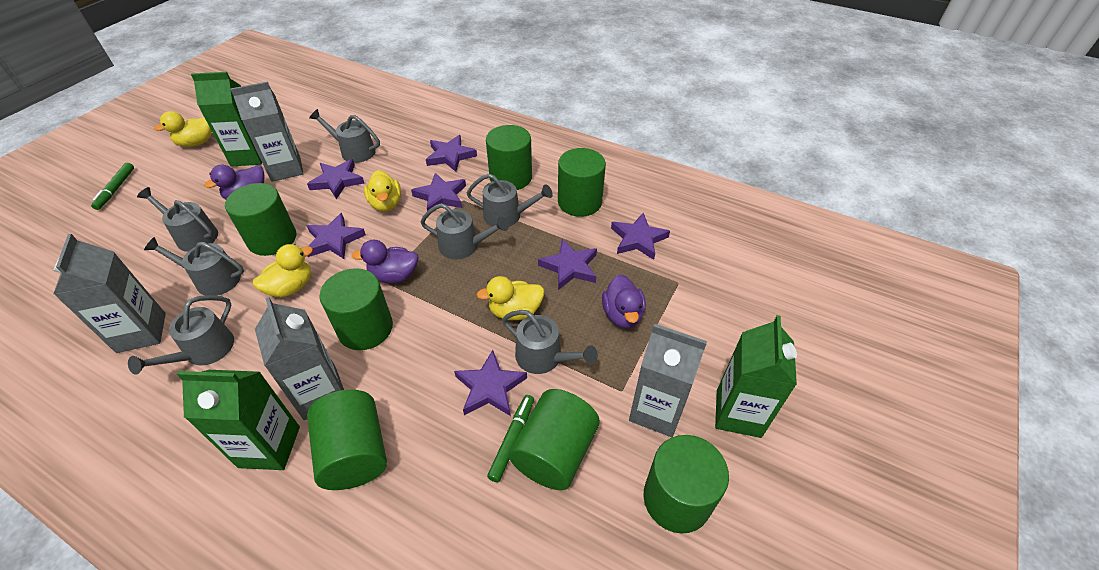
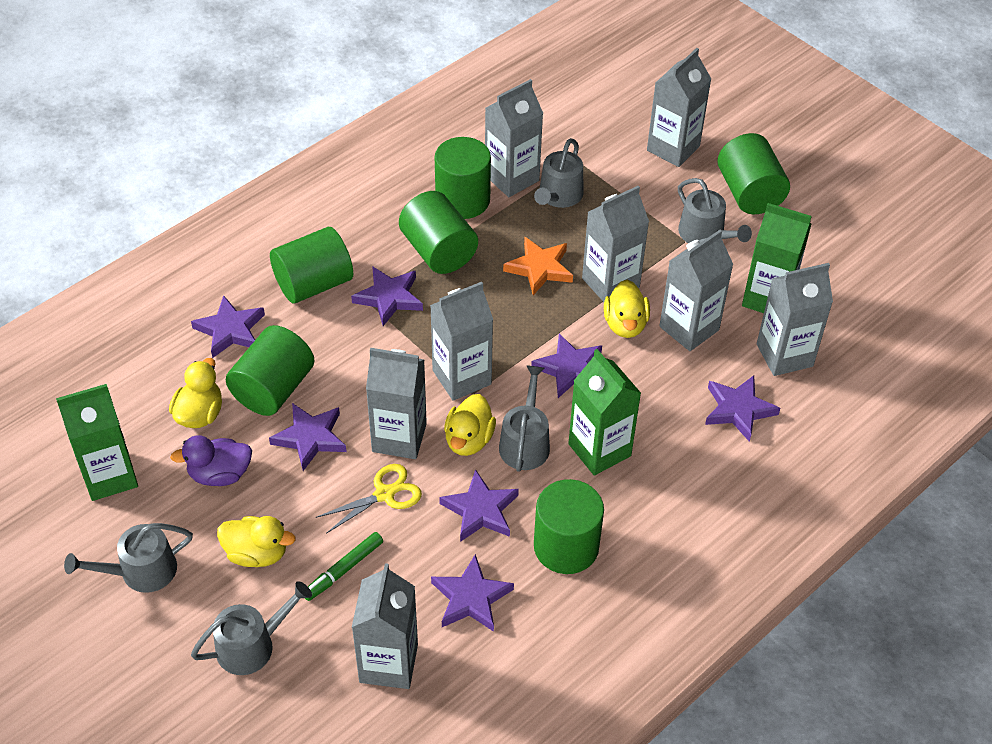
green cylinder: [225,183,296,256] [307,390,387,490] [319,268,393,350] [486,125,532,190] [508,389,600,490] [558,148,606,217] [643,435,729,534] = 7 -> [226,325,315,416] [270,227,353,304] [399,191,478,274] [435,137,491,219] [534,479,604,574] [717,133,790,214] = 6
green marker: [91,163,134,210] [487,395,534,482] = 2 -> [305,532,383,601] = 1
grey carton: [53,234,166,353] [230,81,304,182] [255,297,344,420] [629,324,707,437] = 4 -> [352,563,418,689] [366,348,427,459] [430,282,493,401] [485,79,544,197] [582,186,649,302] [647,48,711,167] [660,230,733,351] [757,263,833,376] = 8
grey watering can: [128,295,234,375] [137,187,218,252] [144,237,244,296] [309,109,380,163] [420,203,509,260] [467,174,553,227] [502,310,598,374] = 7 -> [64,523,193,593] [191,581,312,675] [499,365,550,472] [534,138,584,208] [678,178,752,243] = 5
orange star: none = 0 -> [503,237,573,295] = 1
purple duck: [204,165,264,199] [352,240,418,283] [602,274,646,328] = 3 -> [170,435,252,486] = 1
yellow scissors: none = 0 -> [316,464,422,534] = 1

